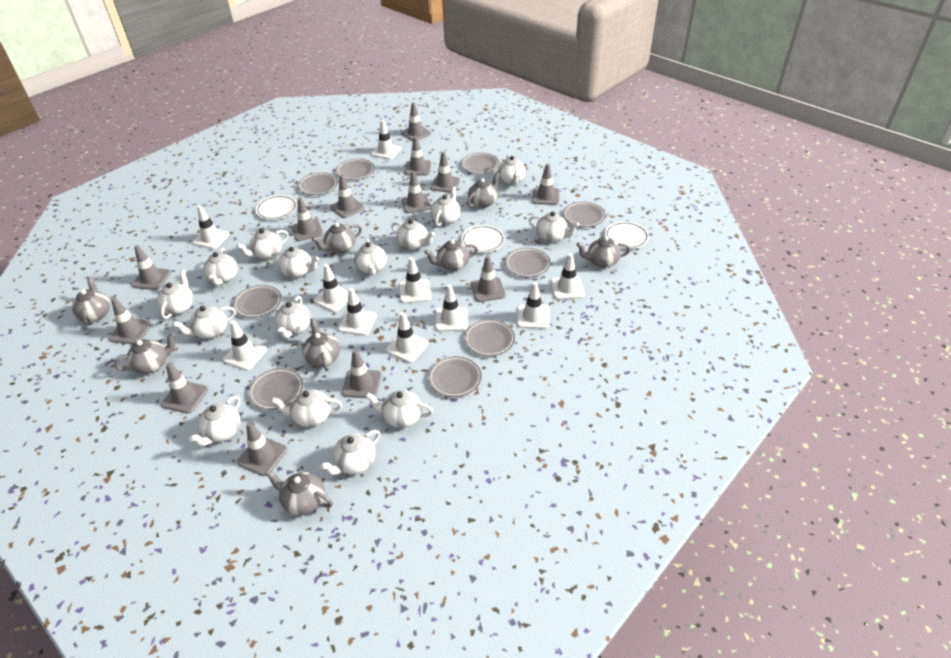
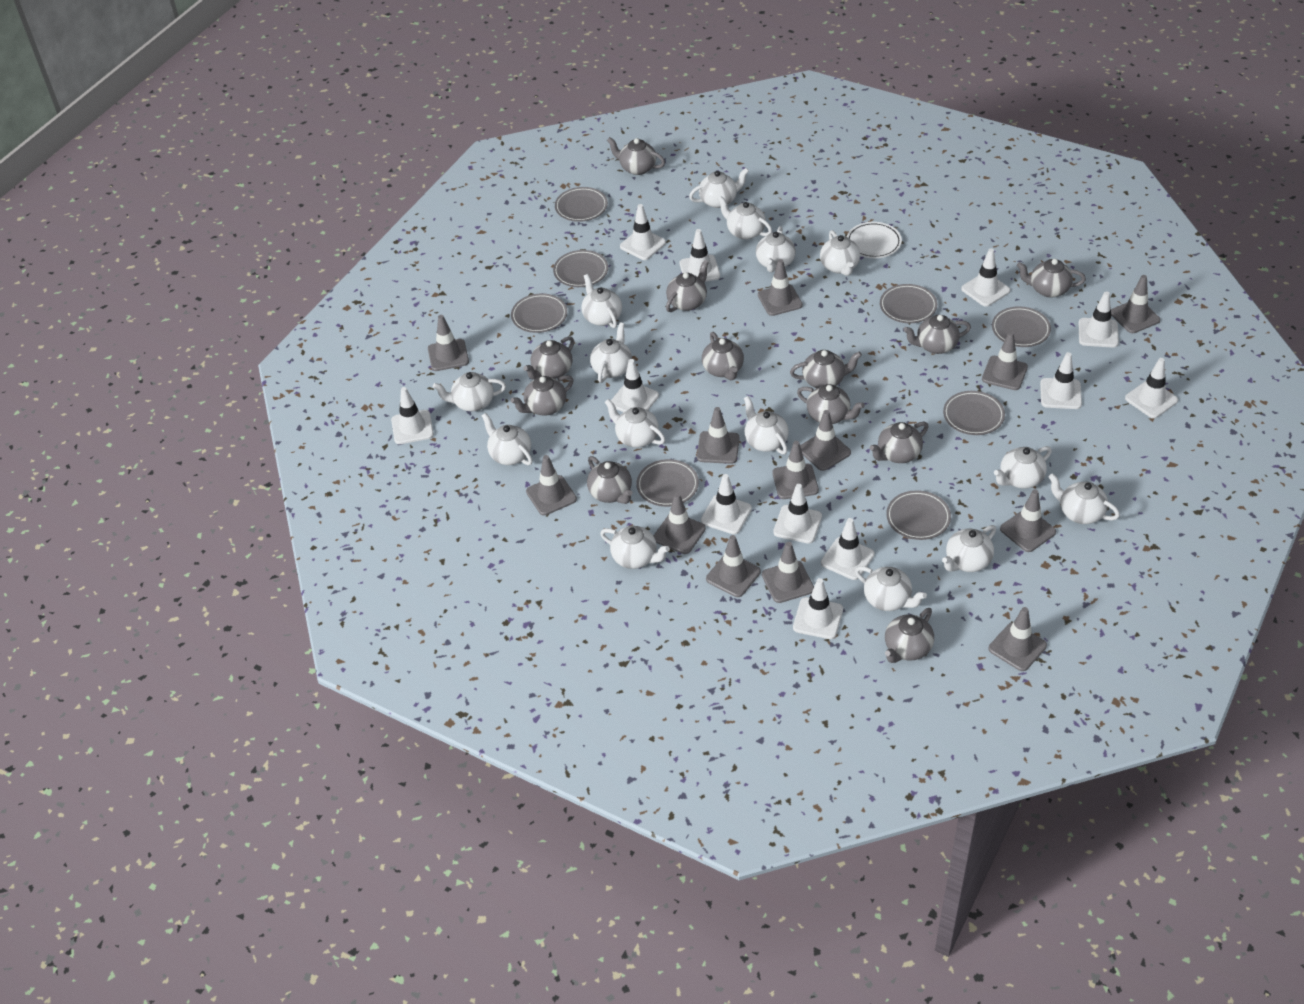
grey plate: [233,285,281,318] [249,368,303,410] [298,172,338,195] [336,158,374,180] [428,356,482,397] [461,153,499,174] [464,319,515,356] [505,248,550,277] [563,202,606,227] = 9 -> [511,293,567,333] [553,250,608,287] [555,187,608,222] [636,459,699,507] [880,284,937,323] [886,490,951,540] [943,391,1005,435] [992,306,1051,347] = 8
grey teapot: [72,276,110,326] [115,333,176,374] [265,469,333,515] [302,318,340,371] [312,223,362,253] [424,239,478,271] [467,172,500,208] [576,236,630,268] = 8 -> [511,375,574,416] [524,336,574,380] [587,456,633,504] [607,137,665,175] [666,260,709,312] [702,332,744,380] [790,350,862,388] [797,384,865,424] [870,422,929,463] [885,608,934,663] [903,315,971,354] [1017,259,1086,297] = 12
white plate: [256,195,297,220] [461,225,505,253] [605,221,649,249] = 3 -> [847,222,902,258] = 1
white traffic cone: [192,205,230,249] [223,320,267,370] [313,264,349,312] [338,288,377,336] [371,120,401,160] [386,312,428,363] [399,257,431,303] [435,285,468,331] [517,282,550,329] [551,253,585,300] = 10 -> [391,387,434,444] [611,359,659,412] [620,204,666,260] [680,229,720,282] [701,474,752,534] [773,484,822,544] [793,578,843,639] [821,518,875,580] [961,248,1010,307] [1040,352,1082,409] [1079,291,1119,348] [1125,358,1178,418] = 12

